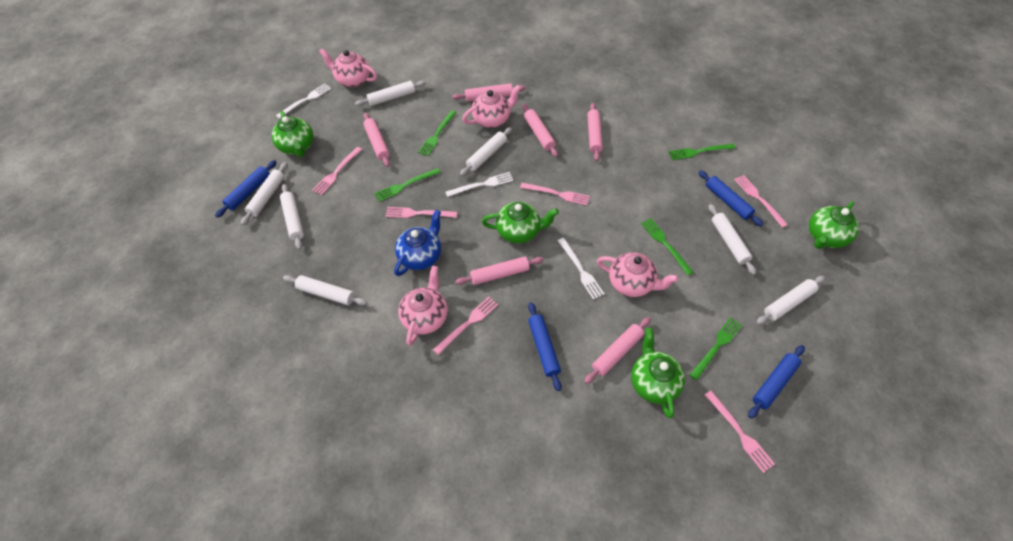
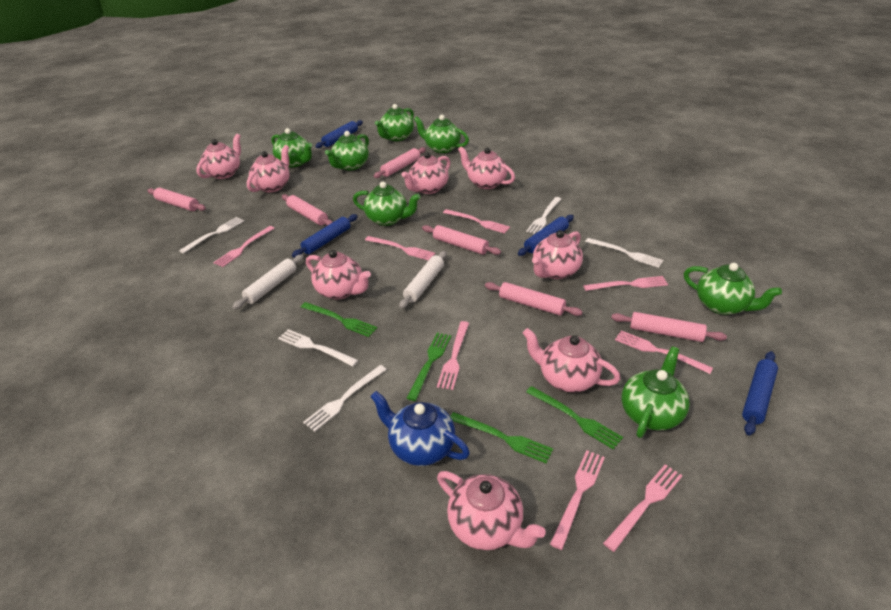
green fork: [374,168,441,202] [418,110,457,156] [641,218,694,276] [669,144,735,160] [690,317,742,380] = 5 -> [301,302,377,337] [407,332,452,401] [450,412,553,463] [526,386,623,450] = 4
green teapot: [272,111,313,157] [482,202,559,244] [631,328,685,418] [809,201,859,249] = 4 -> [271,128,312,167] [325,131,369,170] [353,182,421,226] [375,104,414,141] [414,115,469,153] [622,346,690,438] [684,263,782,315] = 7
pink fork: [312,147,362,195] [385,207,457,218] [433,297,498,355] [520,183,590,205] [705,391,775,473] [734,175,788,228] = 6 -> [213,226,275,267] [365,236,435,261] [437,321,469,390] [443,209,510,234] [550,450,605,550] [583,276,668,291] [603,464,683,552] [615,330,713,374] = 8
pink teapot: [319,48,377,87] [398,266,447,346] [462,85,521,128] [597,252,678,297] = 4 -> [196,134,241,179] [247,145,290,192] [306,250,371,299] [402,152,451,194] [437,471,546,550] [458,146,515,189] [523,328,621,392] [532,230,583,279] = 8
white fork: [276,83,332,119] [446,172,514,197] [558,238,604,300] = 3 -> [179,217,244,254] [278,329,358,366] [303,365,387,432] [526,197,561,234] [585,238,664,268] = 5
white rolling pin: [241,162,288,226] [280,184,304,250] [283,275,367,306] [355,81,426,106] [460,127,512,176] [709,204,756,275] [756,276,825,325] = 7 -> [232,254,304,310] [399,251,447,309] = 2

